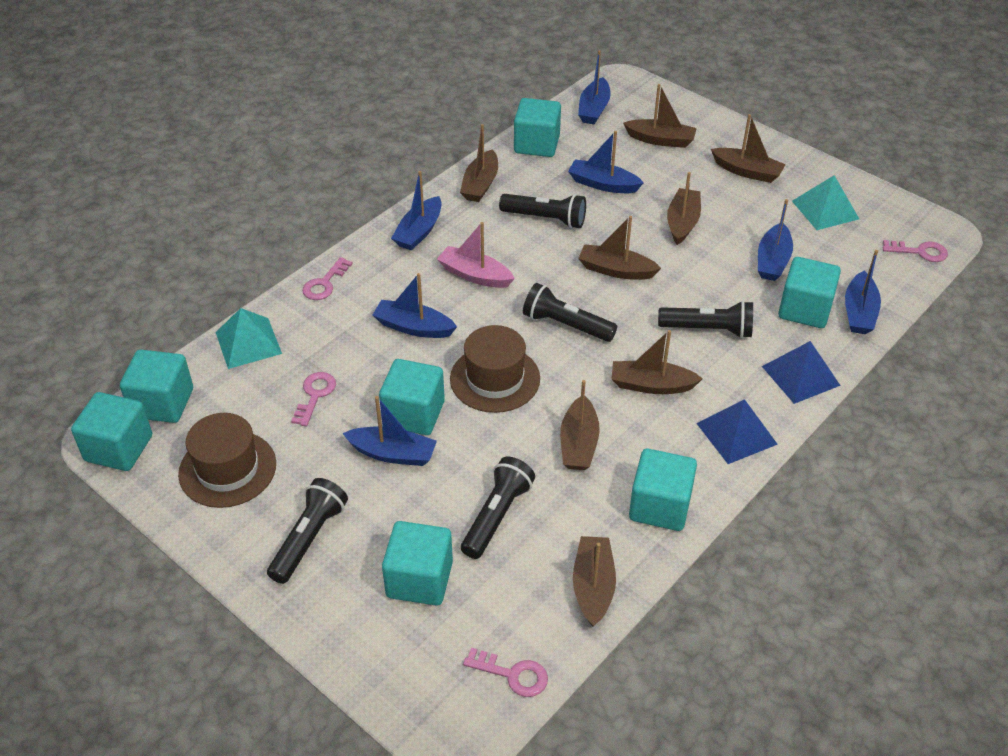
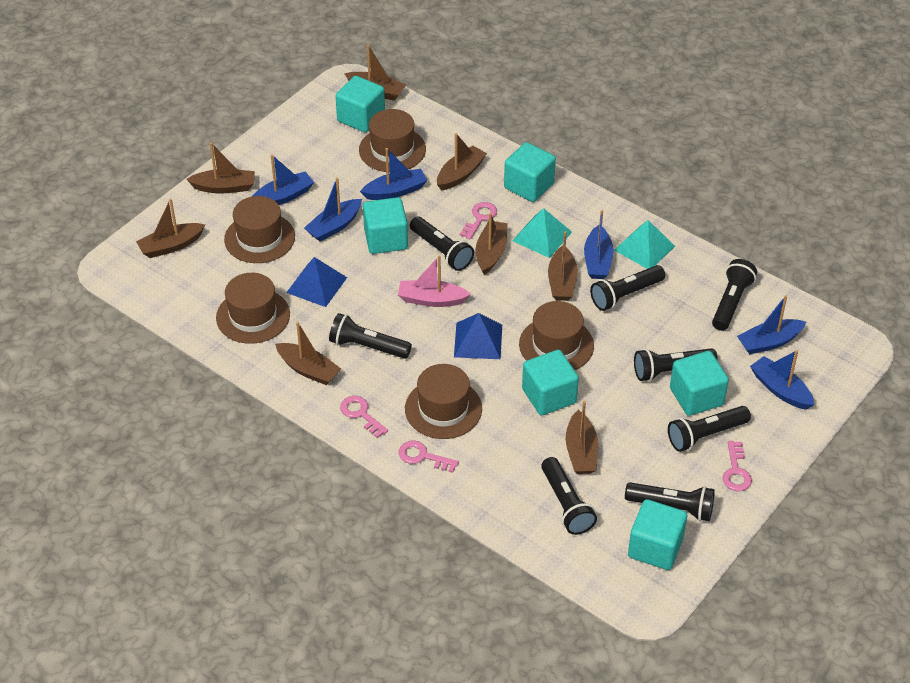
black flashlight: [267,478,348,584] [461,457,535,559] [499,194,586,229] [523,283,617,342] [658,301,753,338] = 5 -> [329,313,412,359] [410,217,474,271] [541,457,597,535] [590,265,665,311] [625,482,715,521] [634,348,718,381] [668,406,751,452] [712,259,757,331] = 8
blue boat: [342,396,437,466] [373,273,457,338] [391,171,442,250] [568,131,644,193] [578,50,611,125] [758,199,793,281] [845,250,881,334] = 7 -> [252,155,314,205] [304,178,362,242] [360,148,428,200] [584,210,613,279] [737,295,806,354] [750,350,814,410] = 6
brown hat: [178,413,276,508] [450,325,540,413] = 2 -> [216,273,290,344] [224,196,295,263] [359,109,426,172] [405,364,482,439] [519,301,594,370] = 5
turquoise cube: [71,392,152,471] [120,350,193,423] [379,359,445,435] [382,521,453,606] [514,98,561,157] [629,448,697,531] [778,257,841,328] = 7 -> [335,76,385,132] [363,197,408,254] [504,142,556,202] [522,350,579,416] [628,499,687,570] [670,351,729,416] = 6

